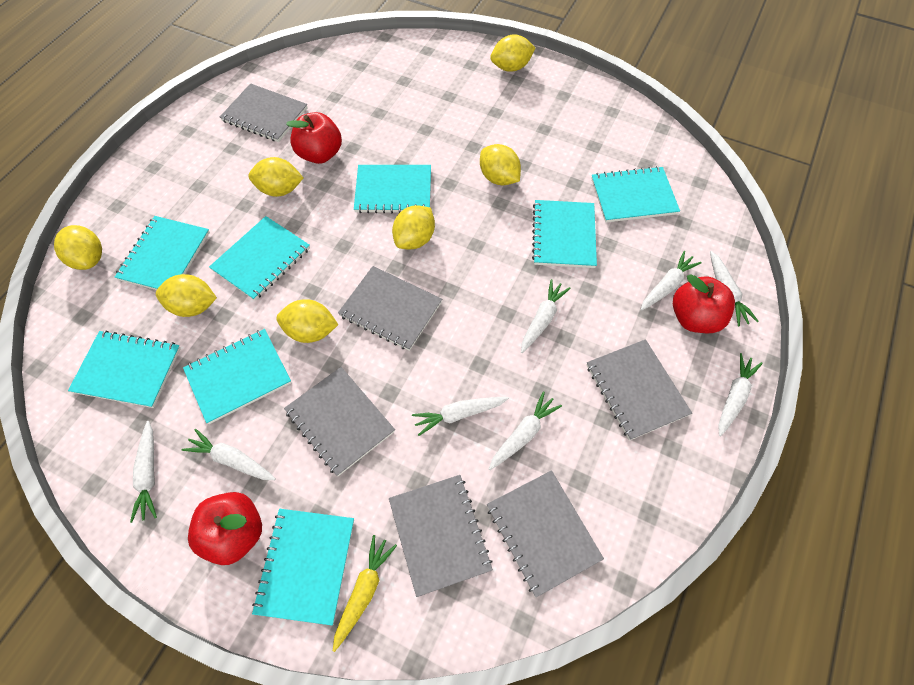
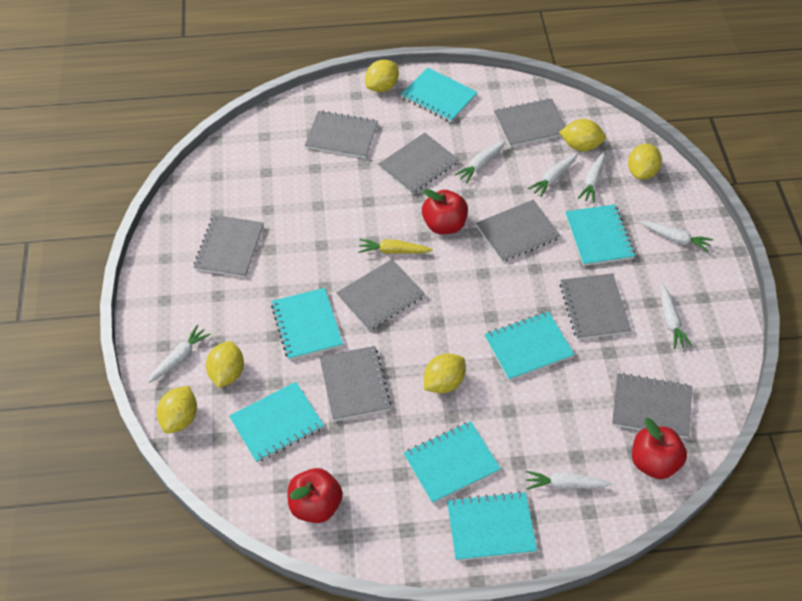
grey notebook: [220,83,308,142] [284,367,395,476] [338,266,442,351] [389,475,493,597] [487,470,604,598] [587,339,692,441] = 6 -> [193,215,264,278] [305,110,378,158] [319,346,391,421] [336,259,425,331] [378,133,459,194] [476,200,561,262] [494,98,566,147] [559,273,632,340] [612,373,692,438] = 9
turquoise notebook: [68,331,181,408] [115,216,210,290] [183,329,292,424] [209,216,310,301] [252,509,354,626] [354,165,431,213] [532,200,597,268] [591,166,680,223] = 8 -> [229,382,324,463] [271,288,343,360] [401,68,478,122] [404,421,501,504] [447,491,537,561] [484,311,575,381] [565,204,635,266] = 7
white carrot: [130,421,157,523] [182,429,276,480] [412,397,509,436] [489,391,562,470] [521,279,571,353] [641,251,702,311] [710,251,759,326] [718,353,763,436] = 8 -> [148,325,211,383] [454,141,506,183] [526,471,612,490] [528,153,578,197] [578,151,605,203] [640,221,713,252] [661,284,692,349] = 7
yellow lemon: [54,225,102,270] [156,274,217,317] [248,157,303,197] [276,299,338,343] [392,205,435,249] [480,144,521,185] [490,34,536,72] = 7 -> [157,386,197,434] [206,341,244,388] [365,59,399,92] [424,353,466,394] [559,119,606,151] [628,144,662,180] = 6

